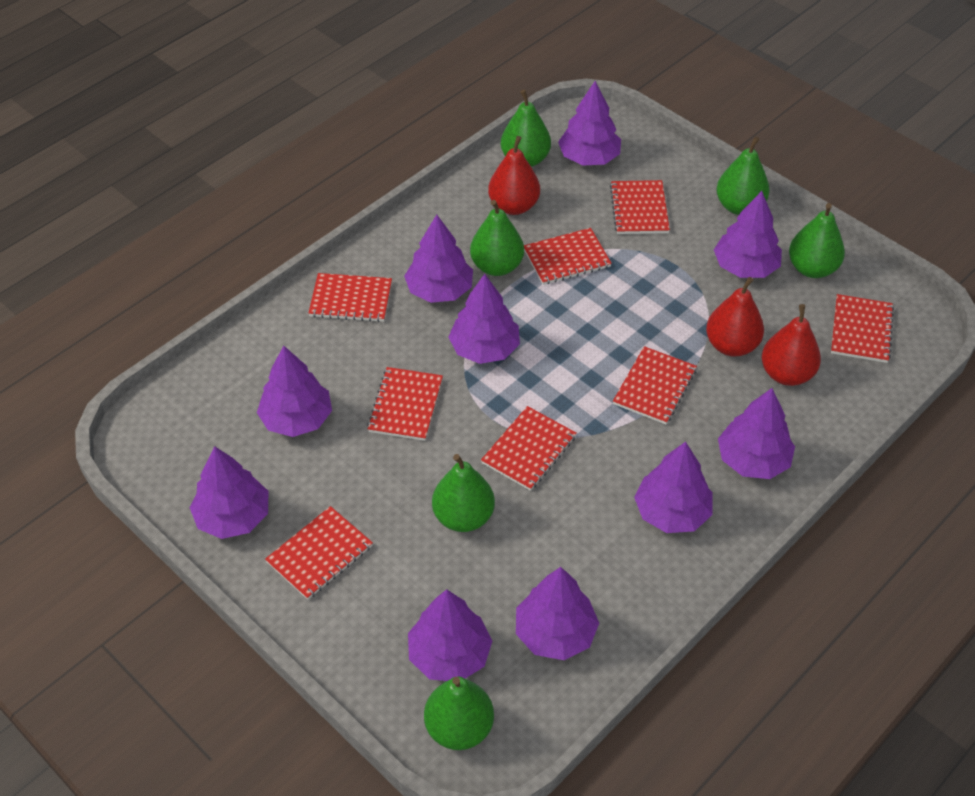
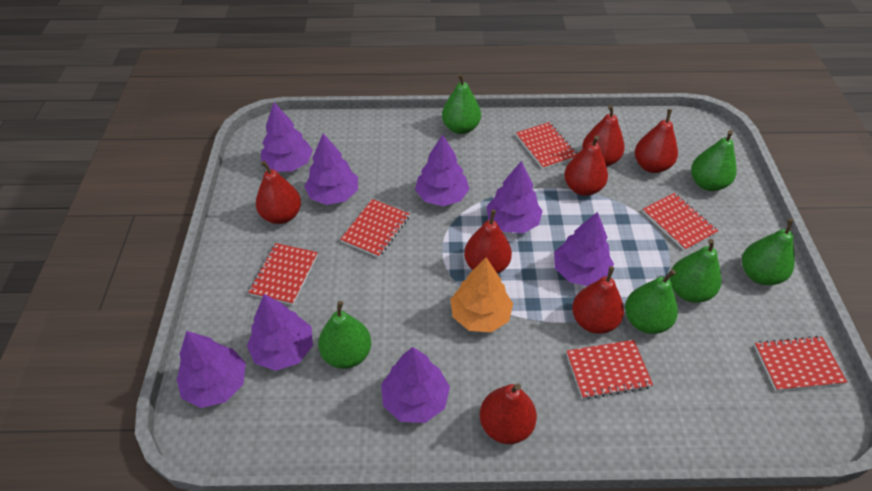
orange tree: none = 0 -> [450,258,513,332] = 1
purple tree: [190,446,268,539] [257,346,332,437] [404,215,473,303] [408,589,492,681] [448,274,520,364] [516,567,599,660] [558,81,621,166] [634,442,713,533] [714,191,782,278] [718,388,795,479] = 10 -> [176,331,246,408] [247,294,313,371] [261,103,313,171] [304,133,358,205] [381,347,450,423] [415,134,469,206] [486,161,542,233] [554,212,614,286] = 8
red notebook: [265,506,373,600] [309,273,392,322] [367,367,443,441] [481,406,577,491] [524,228,612,285] [610,180,670,234] [613,346,697,424] [831,294,894,363] = 8 -> [248,243,318,305] [340,199,410,258] [516,122,577,169] [566,340,653,399] [642,193,718,251] [754,336,847,391] = 6
red pear: [488,136,540,215] [706,277,764,357] [762,304,821,386] = 3 -> [256,161,301,224] [464,210,512,274] [480,384,537,444] [564,135,608,196] [572,266,624,334] [582,105,625,167] [635,109,678,173] = 7

